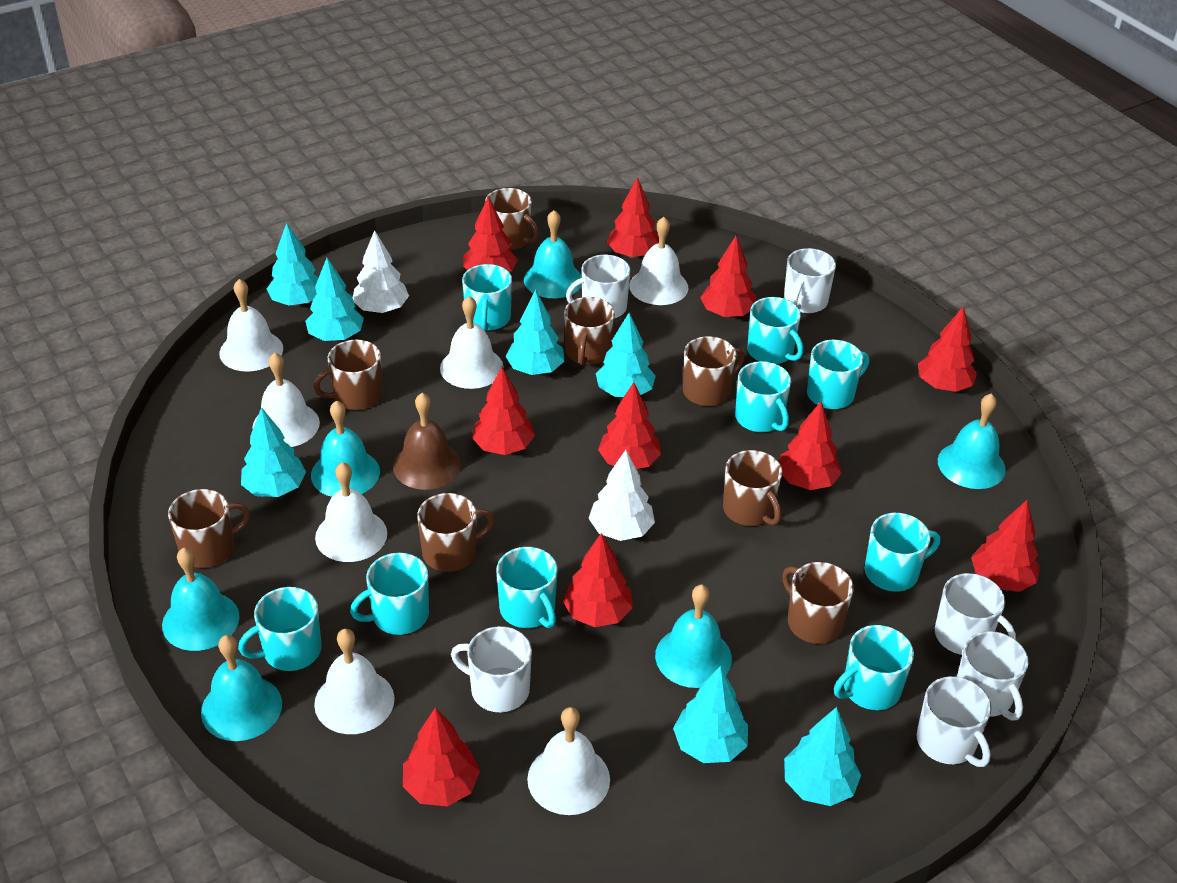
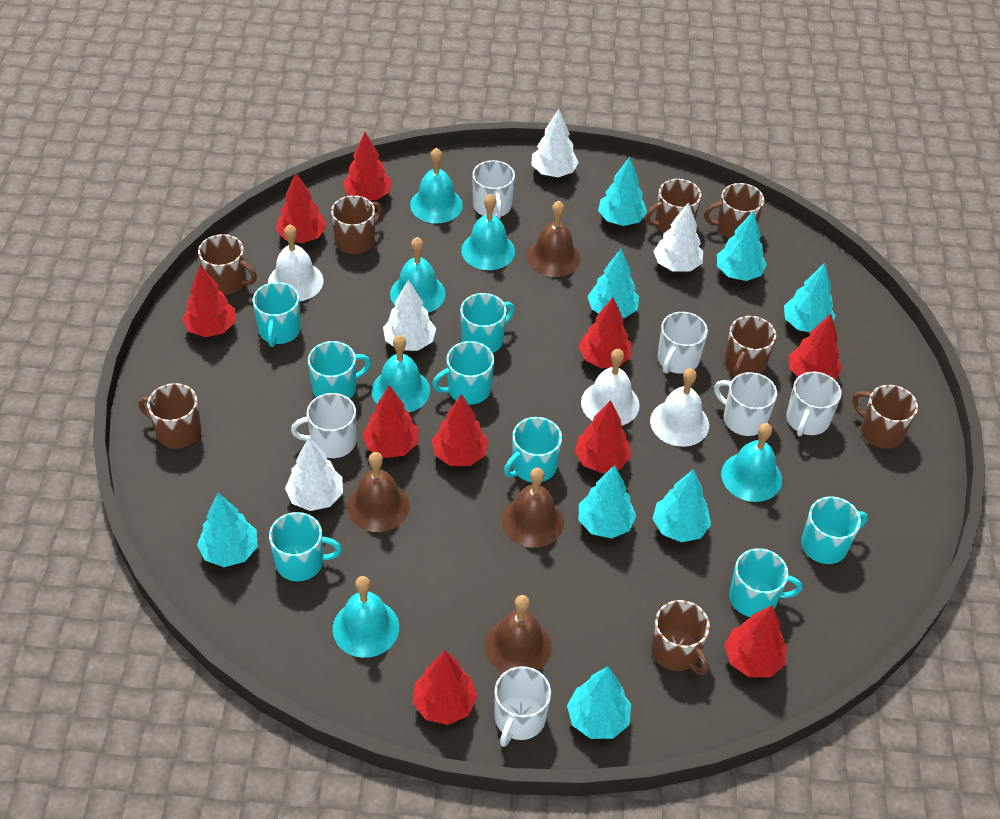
brown bell: [393,393,461,490] = 1 -> [347,452,409,532] [485,595,552,673] [501,468,564,548] [527,201,581,277] = 4
turquoise mug: [238,587,322,671] [350,553,429,635] [462,264,512,331] [496,547,557,628] [735,361,791,432] [747,297,804,364] [807,340,869,409] [834,625,914,710] [865,513,940,592] = 9 -> [252,282,301,347] [269,512,342,581] [308,341,371,399] [432,341,494,405] [460,293,515,353] [504,417,562,482] [729,548,802,617] [801,496,868,564] = 8
turquoise tree: [241,407,306,497] [267,223,318,306] [305,258,364,341] [506,290,565,375] [596,313,656,397] [673,666,748,763] [784,707,861,806] = 7 -> [197,493,258,567] [567,666,631,739] [579,465,636,538] [588,249,639,318] [598,157,647,226] [653,469,711,542] [717,211,767,281] [784,263,836,332] = 8
white bell: [219,279,283,372] [252,353,320,447] [314,629,395,734] [315,462,387,562] [440,296,504,389] [527,707,610,815] [629,217,689,305] = 7 -> [268,224,324,301] [581,349,640,426] [650,368,709,447] = 3
white tree: [353,230,409,313] [589,450,655,541] = 2 -> [285,437,343,511] [383,280,436,351] [531,109,579,177] [654,202,703,272] = 4

